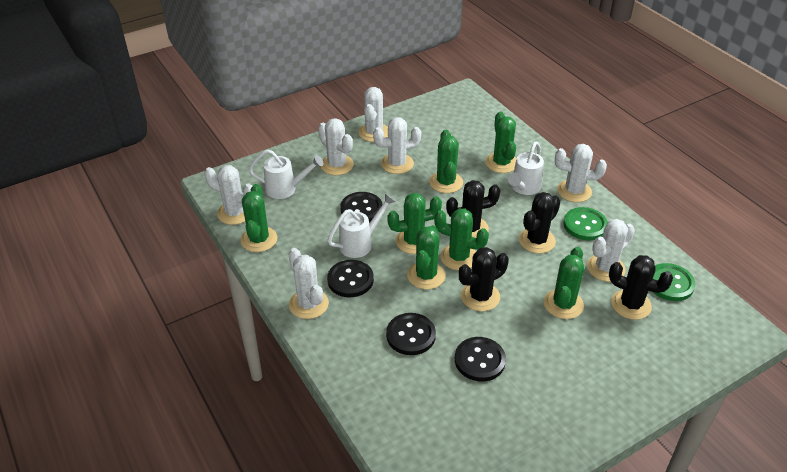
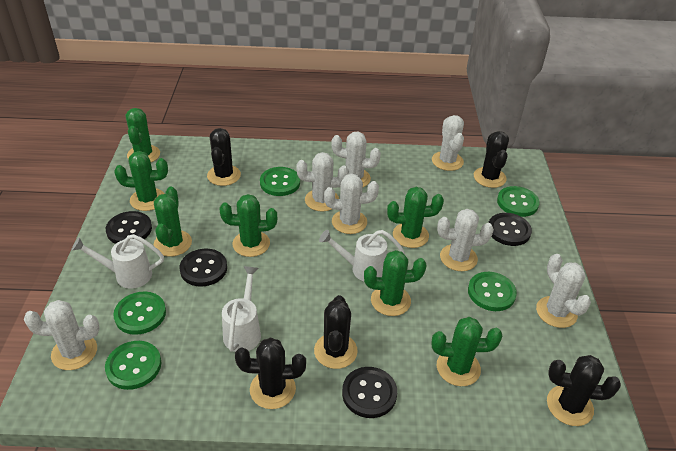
black cactus: [446,180,501,238] [459,247,509,311] [519,192,561,253] [609,255,673,320] = 4 -> [207,128,241,186] [235,337,306,409] [314,295,358,369] [474,131,509,188] [547,355,621,426] = 5
green button: [564,207,608,240] [653,263,696,301] = 2 -> [105,341,161,390] [113,292,166,335] [260,167,300,196] [468,272,517,311] [497,186,540,217] = 5

